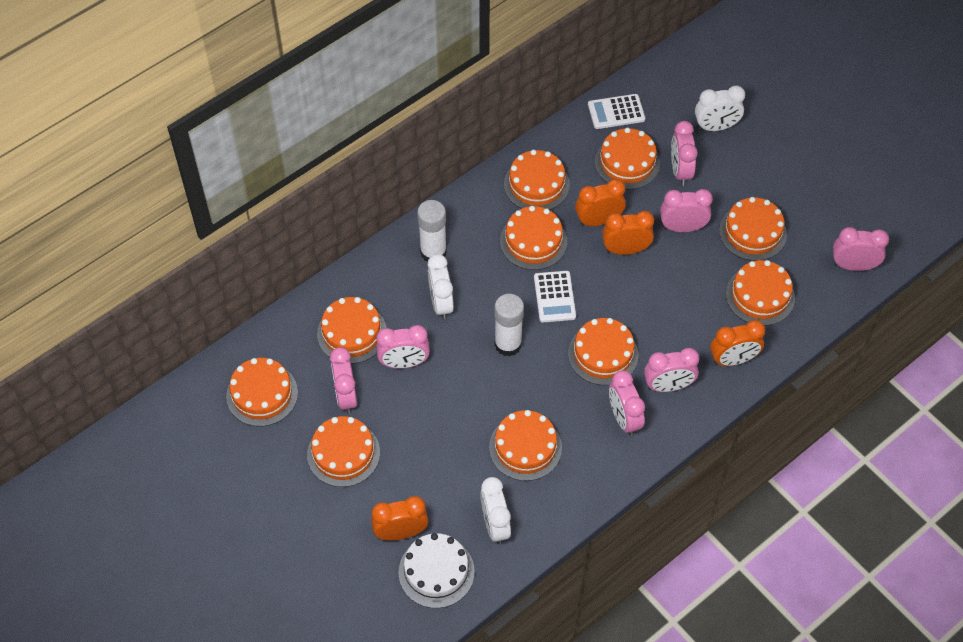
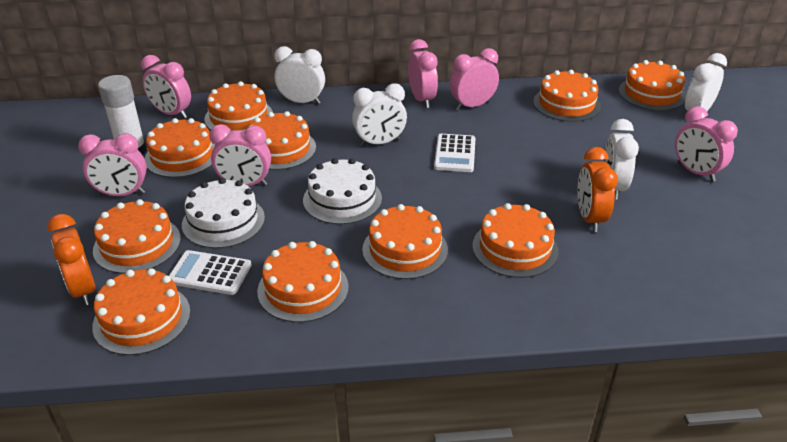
orange clock: [371,496,428,540] [575,179,626,226] [602,211,654,255] [710,320,765,366] = 4 -> [47,214,96,306] [577,147,618,232] = 2
pink clock: [330,347,357,414] [376,325,430,369] [609,370,645,436] [644,348,699,392] [660,189,713,232] [671,121,698,186] [833,227,889,271] = 7 -> [78,133,147,196] [141,55,191,119] [209,124,271,186] [408,39,438,108] [450,48,499,110] [675,106,738,182] = 6
white cake: [399,533,475,608] = 1 -> [182,178,265,248] [303,158,382,224] = 2
white clock: [428,254,454,320] [480,477,511,544] [695,85,745,131] = 3 -> [274,46,325,104] [352,83,407,146] [603,119,639,200] [685,53,727,111] = 4
white glue stick: [417,200,447,261] [494,294,524,356] = 2 -> [98,75,147,154] = 1

